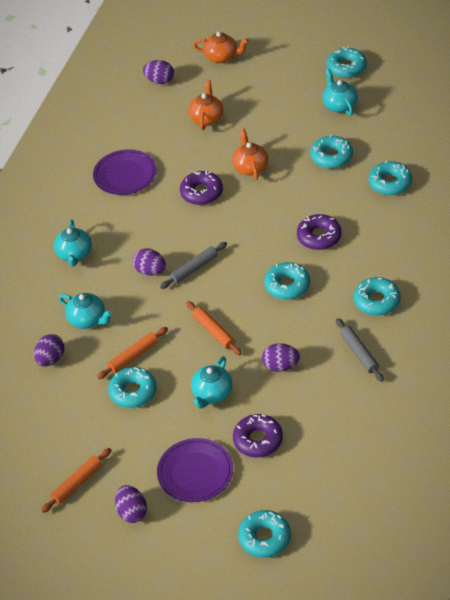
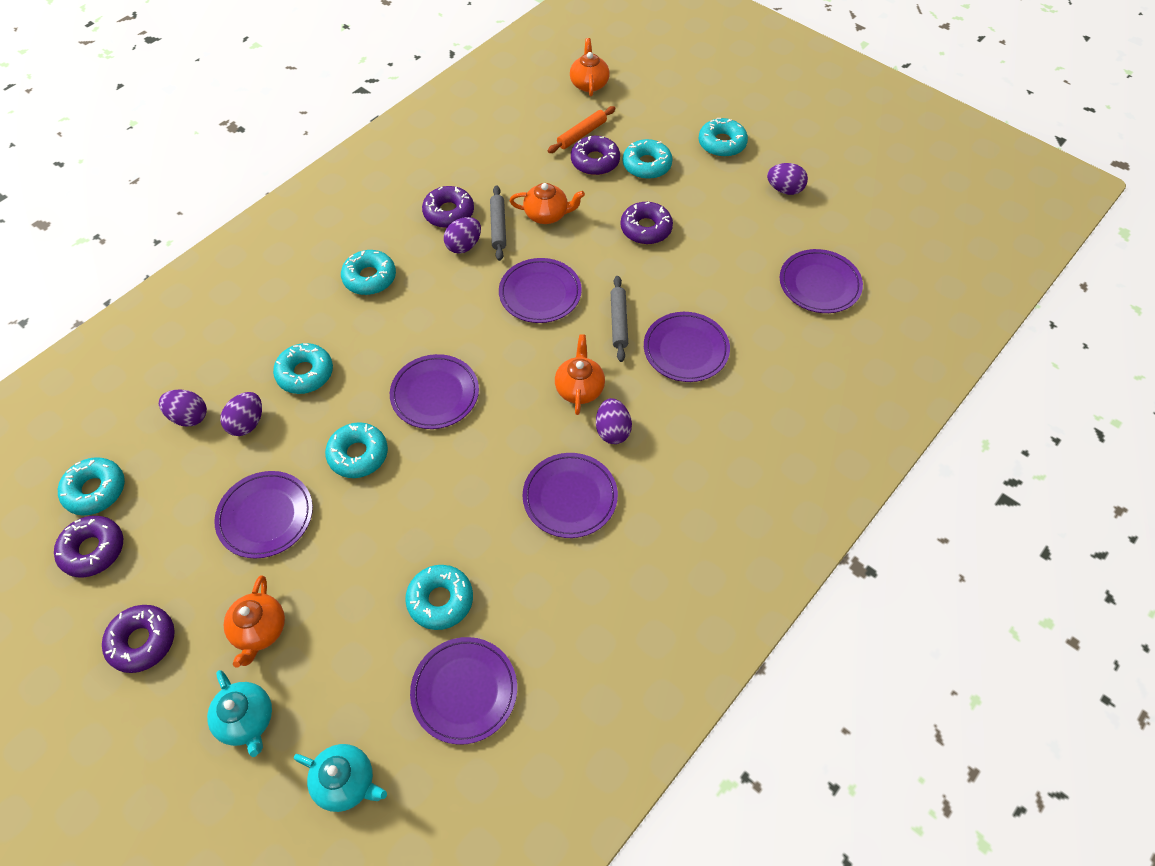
orange rolling pin: [41,448,111,513] [97,327,168,379] [186,301,242,355] = 3 -> [548,106,615,153] = 1
orange teapot: [188,80,223,130] [193,32,249,63] [232,128,268,180] = 3 -> [224,576,285,668] [509,183,585,224] [555,334,605,415] [570,38,610,97] = 4
purple donut: [180,171,223,205] [233,414,283,458] [297,214,342,250] = 3 -> [54,516,123,577] [102,605,175,673] [422,186,474,228] [571,136,620,175] [621,202,673,244] = 5
purple plate: [93,149,157,195] [157,438,233,502] = 2 -> [214,471,313,559] [390,354,479,429] [410,637,517,745] [499,258,582,323] [523,453,618,538] [644,312,730,382] [780,249,863,313] = 7
turquoise teapot: [54,220,92,266] [59,293,112,329] [191,356,232,409] [322,69,358,115] = 4 -> [207,670,272,757] [294,744,387,812] = 2

